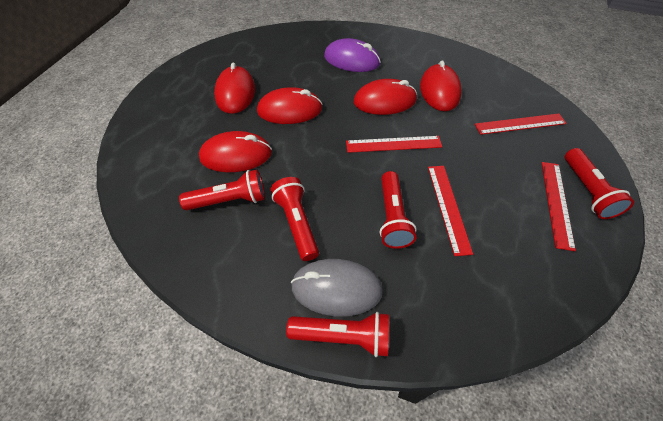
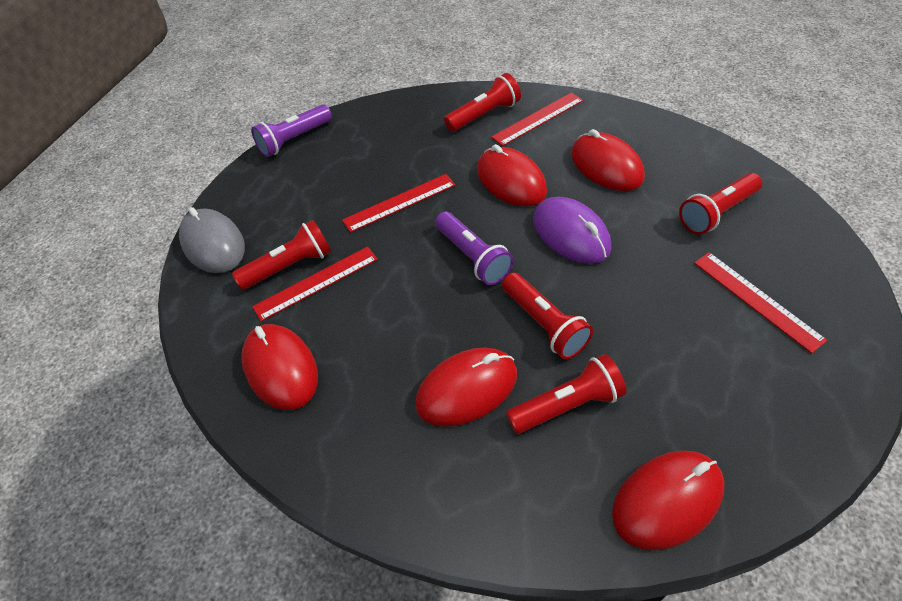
purple flashlight: none = 0 -> [251,104,332,157] [435,212,514,285] = 2

